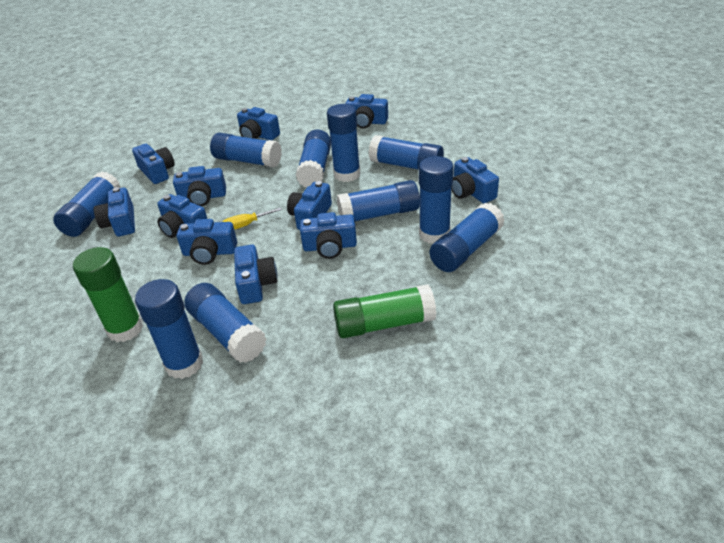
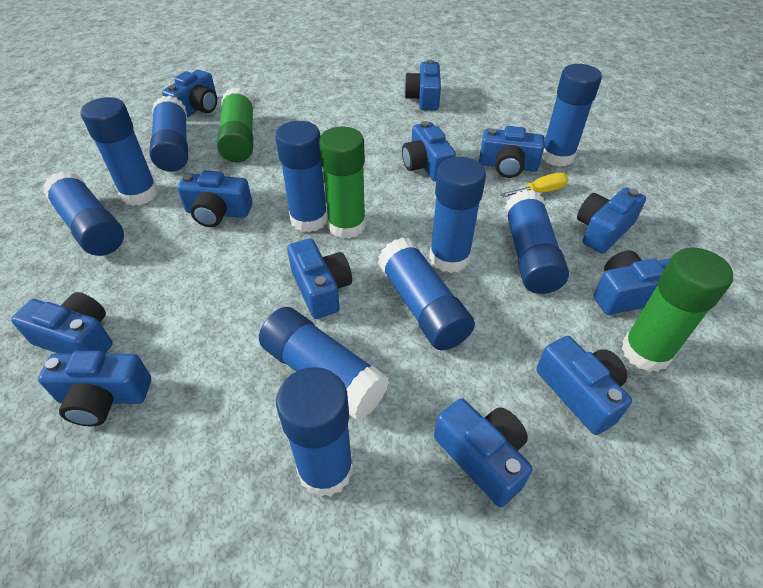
blue camera: [94,187,135,237] [132,144,175,184] [157,194,207,238] [173,166,226,206] [177,219,237,265] [234,245,278,304] [237,107,280,140] [287,181,332,230] [300,212,357,259] [345,94,388,128] [451,157,499,203] = 11 -> [11,292,113,354] [38,351,151,427] [162,70,217,117] [177,170,253,227] [287,238,352,319] [402,121,456,181] [404,60,441,111] [434,398,533,507] [479,126,544,178] [537,336,632,435] [577,187,646,253] [594,250,670,315] = 12
green glue stick: [73,247,143,342] [333,284,436,338] = 2 -> [217,88,254,162] [319,127,366,239] [621,248,733,372] = 3

